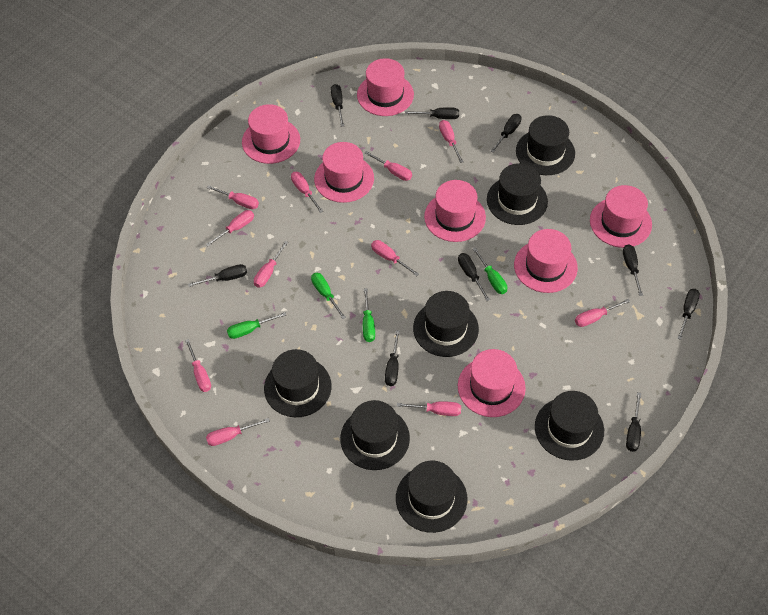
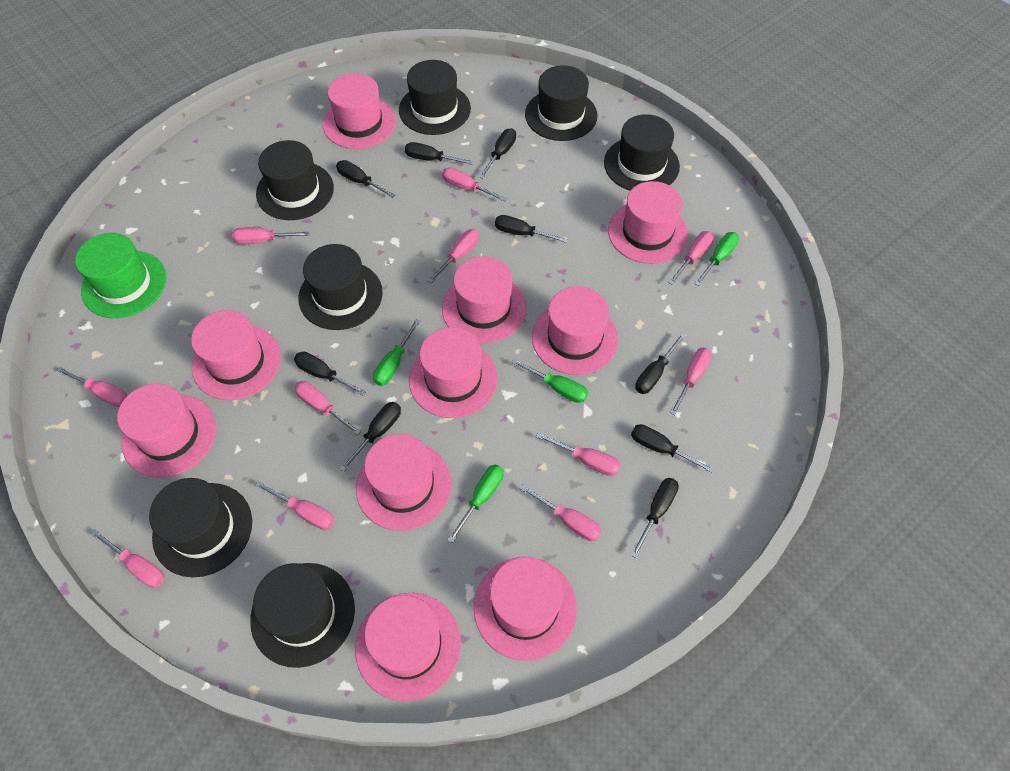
green hat: none = 0 -> [75,233,166,318] = 1
pink hat: [242,104,300,164] [314,142,374,203] [357,58,414,116] [424,180,486,242] [458,349,526,417] [514,229,578,293] [590,185,652,248] = 7 -> [117,383,216,478] [191,310,281,400] [323,73,396,149] [355,593,461,701] [356,434,452,531] [409,327,498,418] [442,256,526,343] [474,557,577,661] [532,286,618,375] [608,181,688,264] = 10

